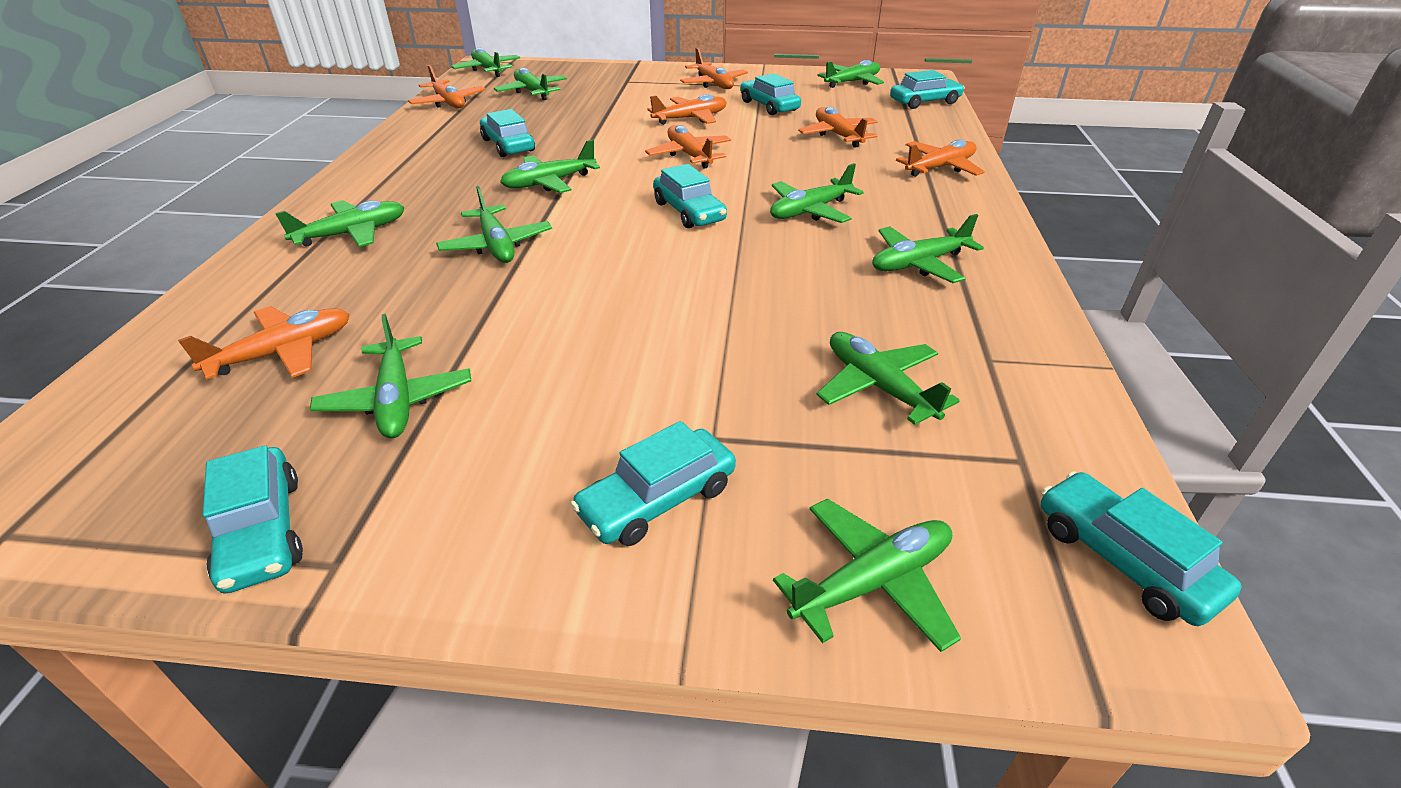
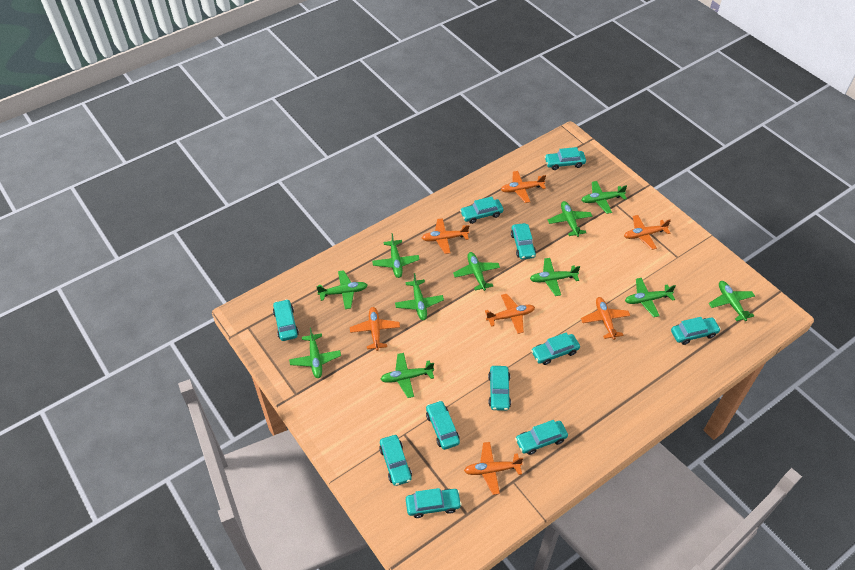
turquoise car: [203,445,303,593] [480,109,535,157] [570,421,736,546] [653,164,727,228] [740,73,801,115] [890,70,965,109] [1041,471,1242,626] = 7 -> [273,299,299,341] [379,435,412,486] [406,488,462,518] [426,400,460,450] [460,196,504,224] [488,366,511,411] [511,223,536,259] [515,420,568,455] [531,332,580,365] [544,147,586,170] [671,317,721,345] = 11

